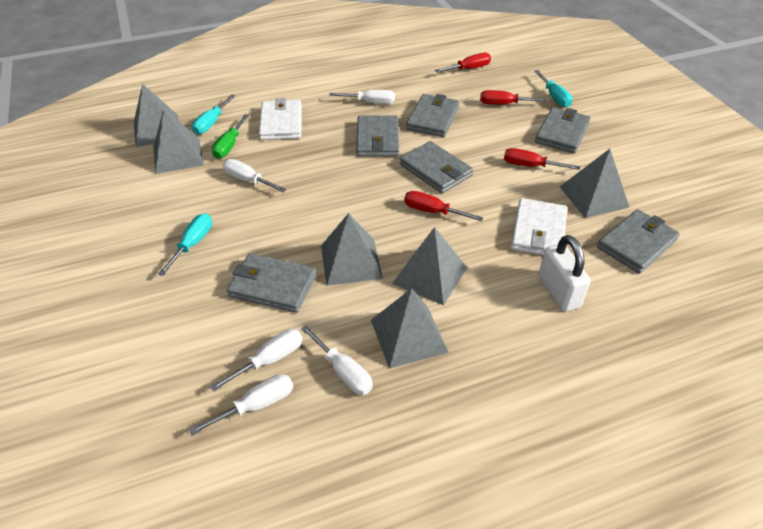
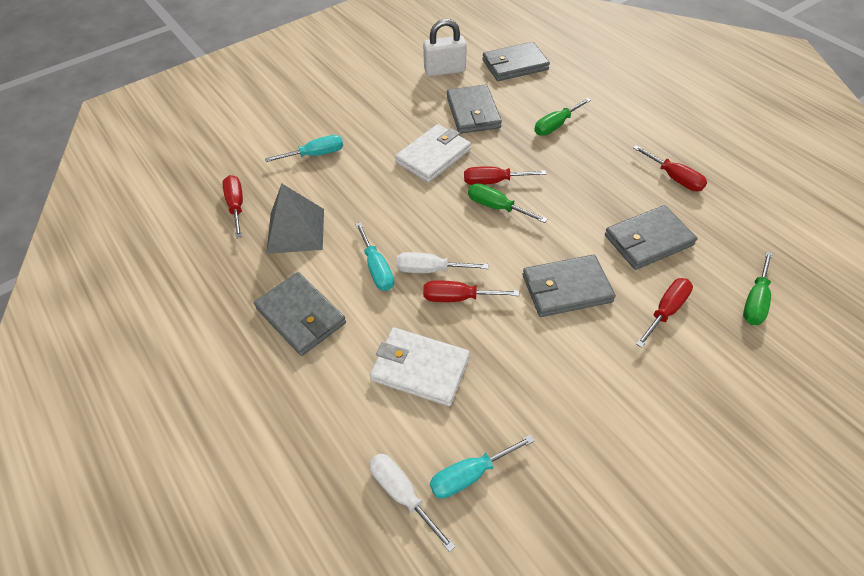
green screwdriver: [211,114,249,159] = 1 -> [468,183,547,223] [534,98,591,136] [743,251,773,325] = 3
grey pyramid: [134,83,179,147] [153,109,204,174] [321,213,383,286] [371,288,449,369] [392,227,467,305] [560,149,629,218] = 6 -> [266,184,324,254] = 1
grey wallet: [227,253,317,313] [356,116,399,156] [400,141,473,193] [406,94,460,137] [535,107,591,153] [597,209,680,274] = 6 -> [254,272,346,356] [447,84,502,134] [482,42,550,81] [522,254,616,317] [605,205,698,270] = 5
red screwdriver: [404,191,483,221] [435,53,491,72] [480,90,548,105] [504,148,580,170] = 4 -> [222,175,243,239] [423,280,519,302] [464,167,546,185] [633,145,707,191] [636,278,693,348] = 5
white screwdriver: [189,374,293,436] [210,329,303,392] [223,159,286,192] [301,325,373,395] [329,90,395,104] = 5 -> [369,454,456,552] [396,252,489,273] = 2

